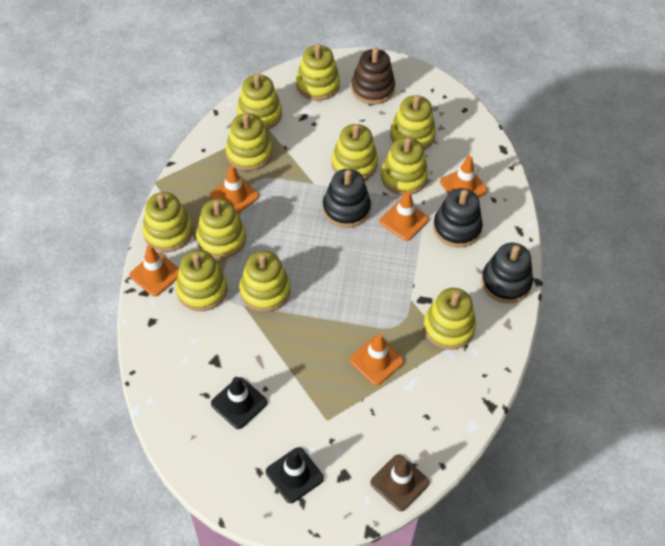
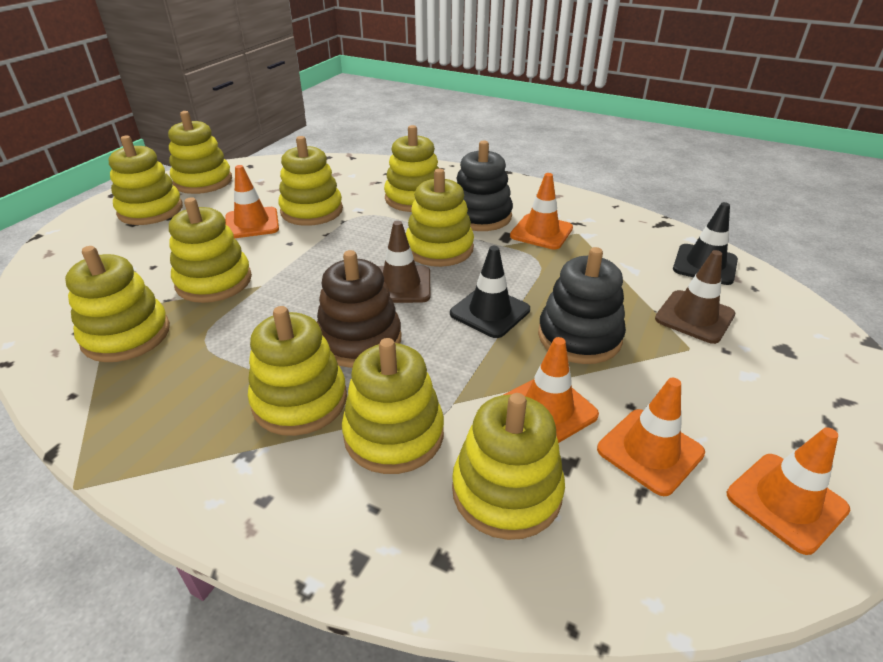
black stacking toy: [323,169,371,228] [433,188,483,248] [481,243,533,303] = 3 -> [456,140,513,231] [538,247,626,364] = 2
brown traffic cone: [370,454,429,511] = 1 -> [378,221,430,303] [655,250,735,344] = 2
yellow stacking toy: [142,192,193,252] [175,250,227,311] [196,199,246,259] [226,113,272,171] [237,74,282,130] [239,251,290,312] [296,44,340,101] [332,124,378,180] [381,137,428,195] [390,95,436,150] [423,288,476,350] = 11 -> [65,246,170,362] [108,136,183,225] [168,111,232,194] [169,197,252,303] [248,306,347,436] [278,136,343,226] [342,338,444,474] [384,125,440,212] [406,169,474,267] [452,393,565,540] = 10

